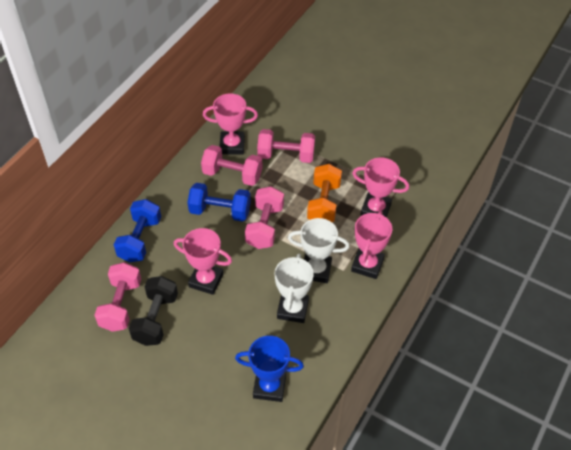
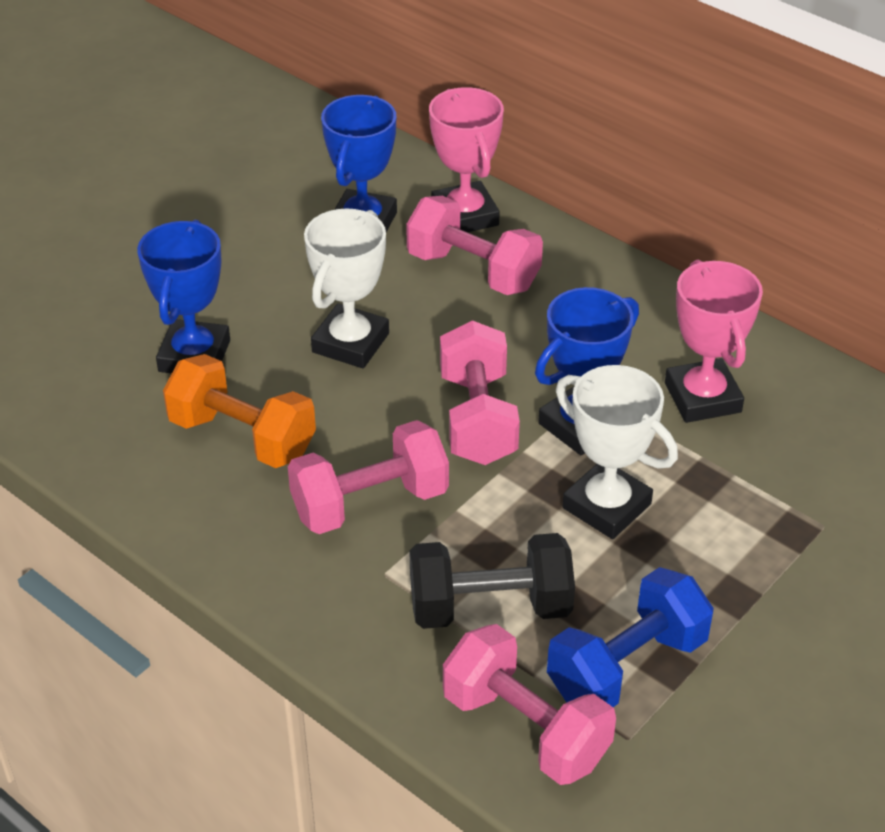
blue dumbbell: [114,199,161,262] [187,183,251,222] = 2 -> [547,567,714,707] = 1
blue trophy: [235,336,304,402] = 1 -> [137,220,230,373] [321,95,397,232] [535,287,639,455] = 3
pink trophy: [174,228,232,295] [203,93,258,155] [351,211,392,279] [352,158,409,218] = 4 -> [429,87,504,232] [665,259,763,423] = 2

